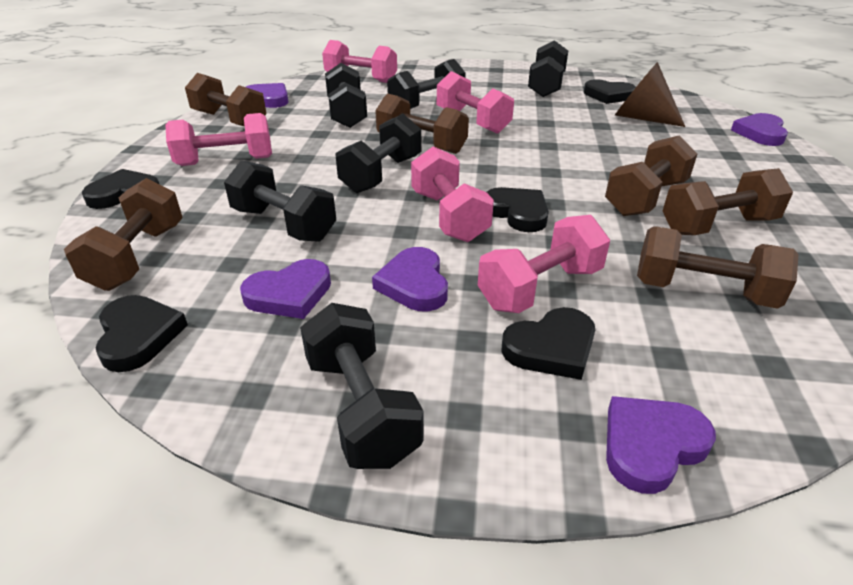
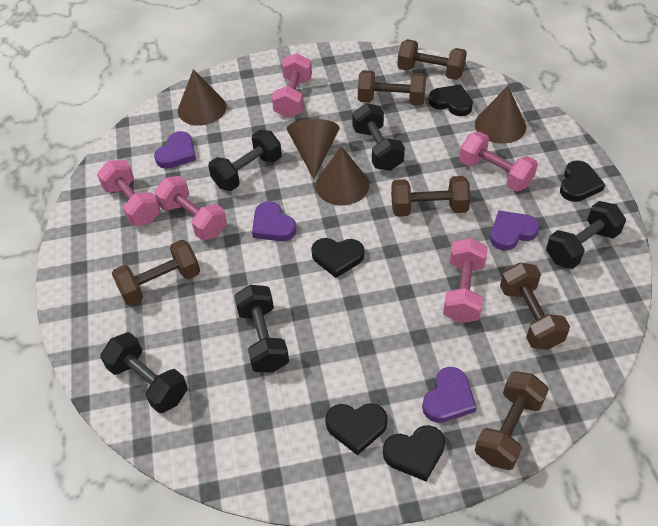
black dumbbell: [224,160,336,242] [300,303,424,469] [325,63,367,128] [335,114,421,193] [387,59,466,109] [528,40,568,97] = 6 -> [100,332,188,413] [208,130,282,191] [234,285,289,373] [352,103,405,171] [546,201,626,269] = 5
brown cone: [615,62,685,127] = 1 -> [178,69,226,126] [287,119,339,179] [316,146,369,205] [475,86,526,144] = 4
purple heart: [240,259,331,319] [246,83,289,108] [372,247,448,311] [606,396,716,494] [731,113,788,146] = 5 -> [154,131,196,169] [252,201,296,241] [422,367,477,423] [490,210,540,251] = 4

